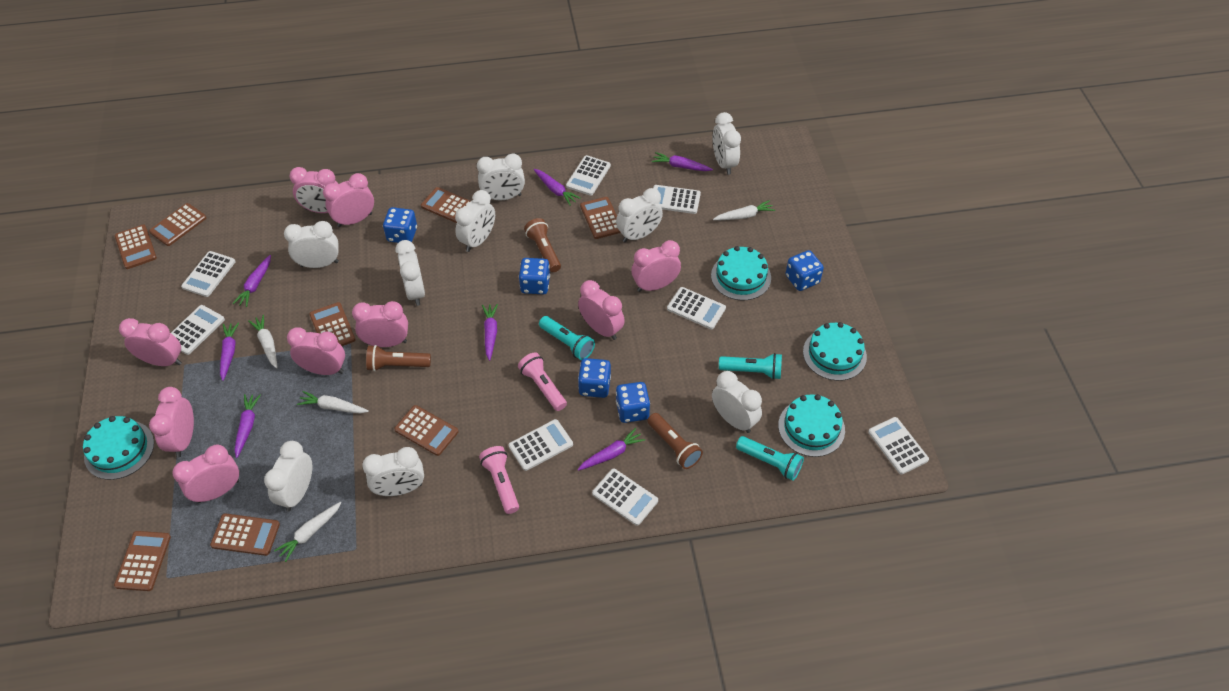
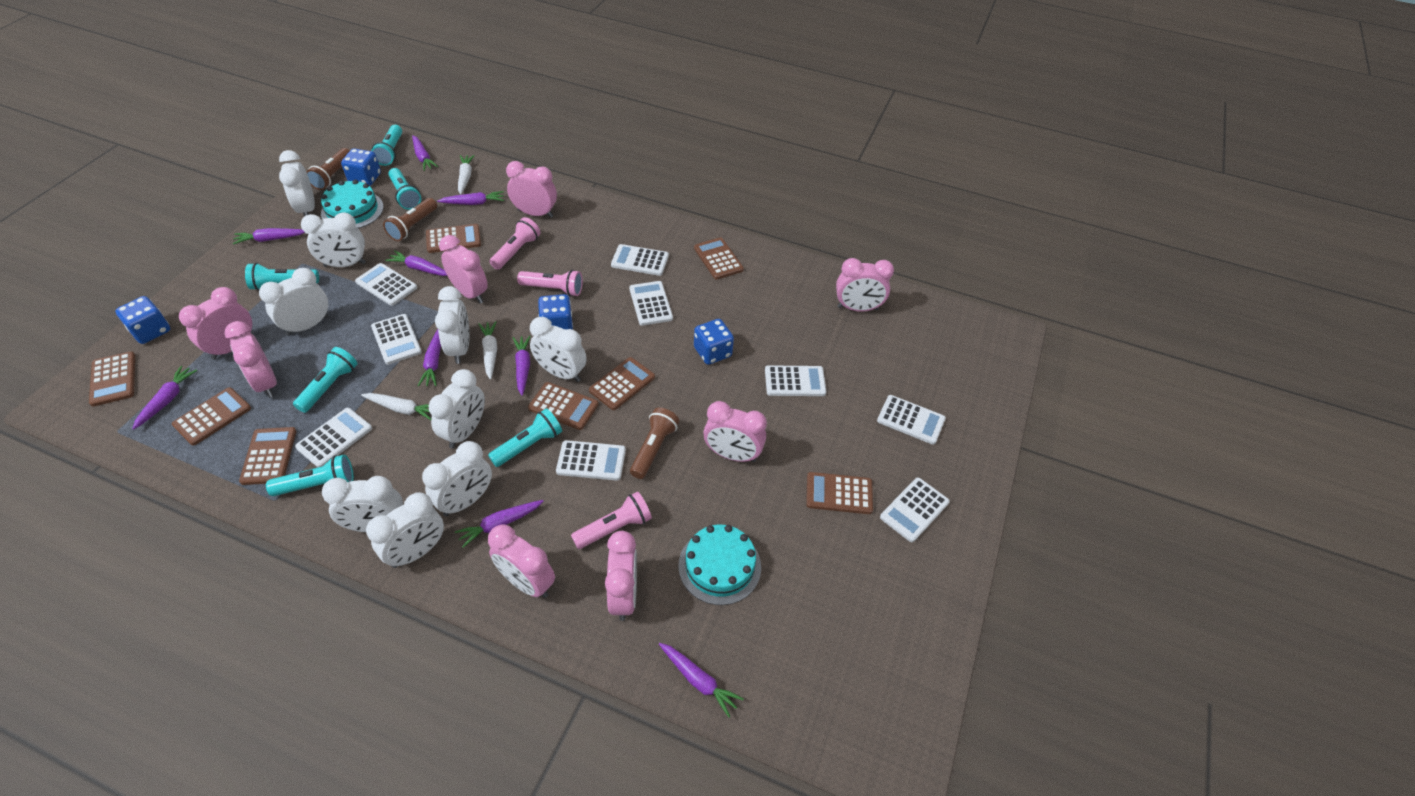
blue dice: [383,207,417,243] [519,258,550,294] [578,358,611,398] [616,382,650,423] [785,250,824,291] = 5 -> [115,296,170,344] [341,148,381,186] [538,294,573,330] [694,319,734,365] = 4
pink clock: [119,318,182,366] [149,387,194,458] [173,445,239,503] [287,327,345,375] [290,167,338,213] [323,173,374,227] [352,301,408,347] [578,280,625,340] [631,240,681,292] = 9 -> [179,287,253,360] [225,321,277,398] [439,235,488,303] [488,524,555,598] [506,161,557,218] [605,531,637,621] [703,401,767,462] [836,258,894,312] = 8
pink flashlight: [479,446,519,514] [518,352,567,411] = 2 -> [490,217,540,270] [517,270,583,297] [571,492,652,549] = 3
purple carrot: [220,323,239,381] [233,255,271,307] [234,394,261,458] [482,304,498,361] [533,169,581,206] [578,428,645,471] [652,152,713,171] = 7 -> [132,366,197,430] [233,228,305,245] [385,250,447,276] [412,135,438,171] [418,329,441,387] [437,191,504,205] [455,500,544,548] [513,336,531,396] [659,643,744,717] = 9
turquoise cake: [83,416,154,480] [711,246,771,300] [778,394,845,457] [803,322,867,381] = 4 -> [321,179,384,228] [678,525,761,605] = 2
turquoise flashlight: [539,316,595,360] [719,353,782,380] [736,436,804,481] = 3 -> [245,263,319,290] [266,455,354,496] [293,347,357,413] [371,125,402,166] [388,168,421,210] [488,408,562,467] = 6
white calculator: [171,305,225,355] [181,251,235,297] [509,419,573,471] [566,155,611,196] [592,468,658,526] [653,185,701,214] [667,287,726,329] [868,417,929,475] = 8 -> [295,408,372,467] [355,263,417,306] [371,314,422,365] [556,440,626,481] [611,244,669,276] [629,281,673,326] [765,365,826,396] [877,395,946,445] [880,478,950,542] = 9
white carrot: [248,315,278,368] [274,502,342,562] [297,391,369,413] [713,200,775,220] = 4 -> [361,393,431,420] [458,155,475,195] [479,321,497,380] = 3

